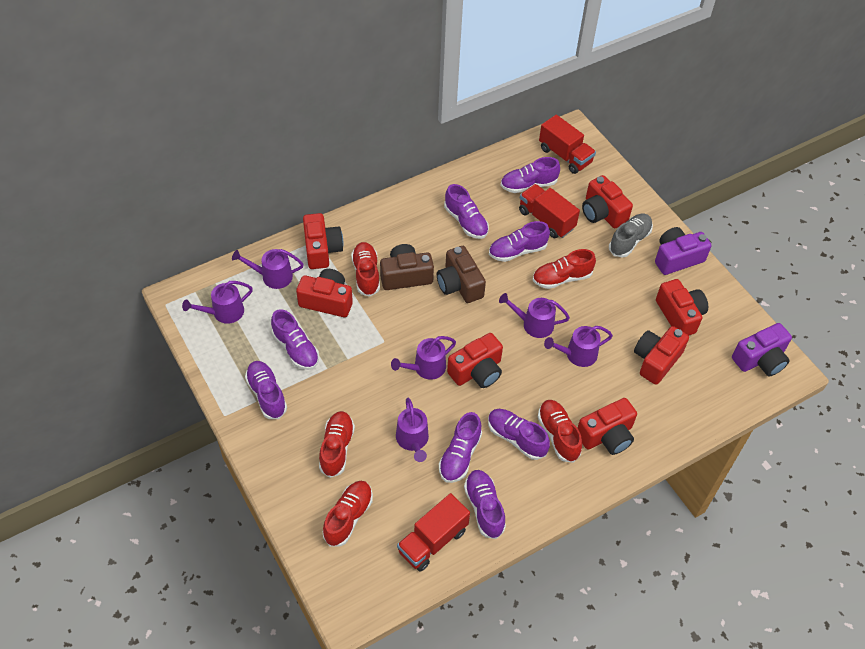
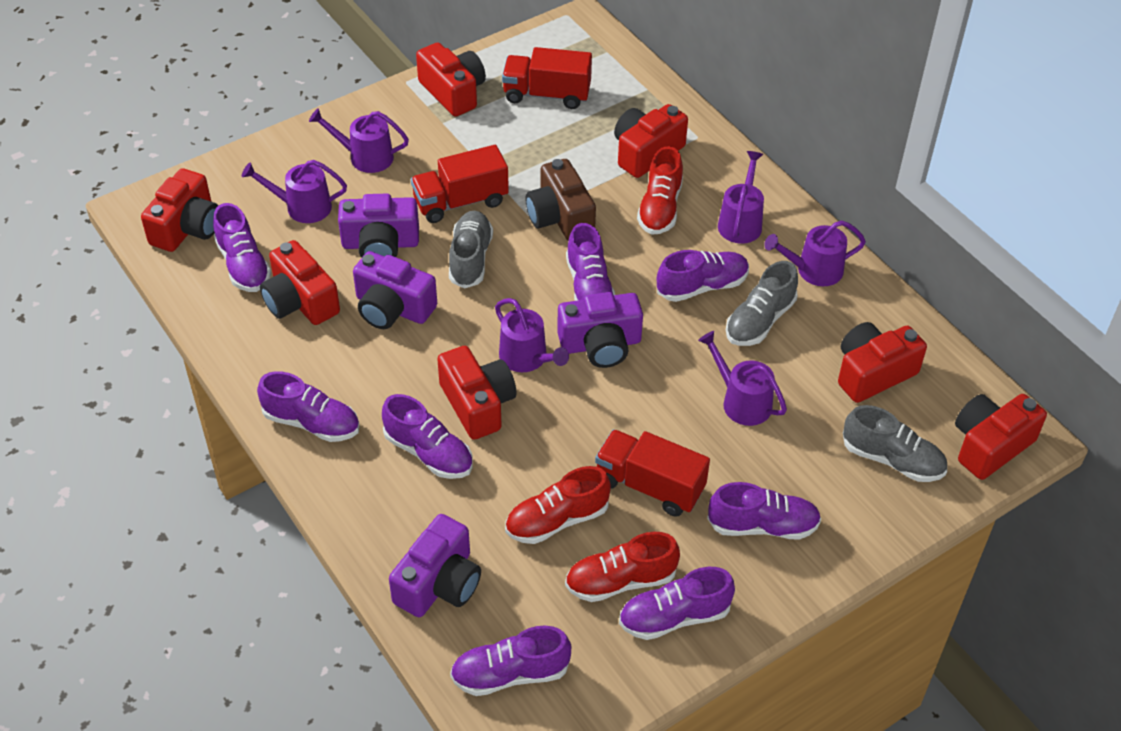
brown camera: [380,244,434,290] [437,246,486,303] = 2 -> [525,159,596,241] = 1
grey shoe: [609,214,653,258] = 1 -> [449,211,493,289] [726,261,798,346] [843,405,947,482] = 3
purple camera: [655,227,712,275] [732,323,792,376] = 2 -> [338,194,419,258] [353,251,437,329] [389,514,481,617] [557,292,643,368] = 4
red shoe: [319,411,355,478] [323,481,373,547] [351,242,380,297] [533,249,596,289] [538,400,582,463] = 5 -> [505,466,611,544] [565,532,680,602] [637,146,683,235] = 3

